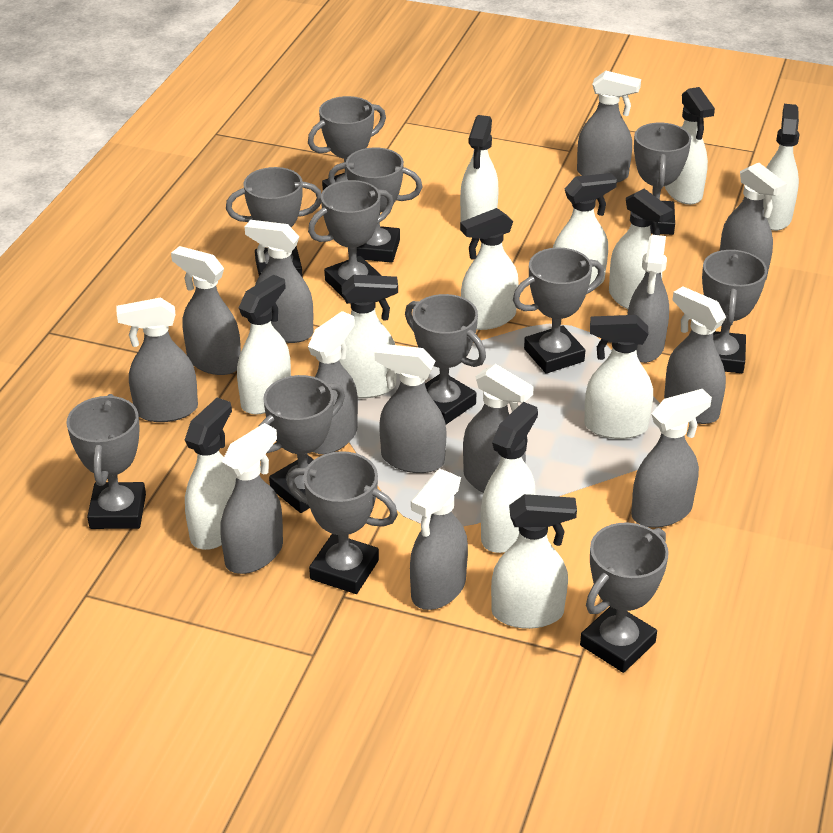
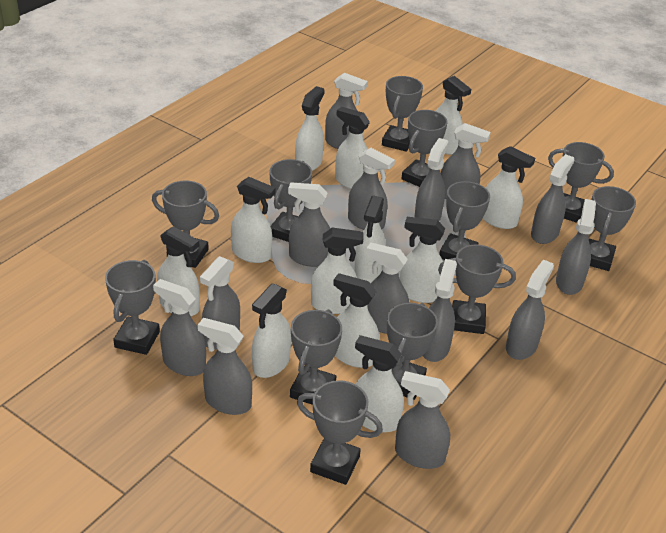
grey spray bottle: [116,297,198,422] [171,246,241,375] [220,423,283,574] [245,220,313,343] [308,311,358,454] [375,344,447,473] [410,469,468,610] [463,364,534,493] [577,71,641,183] [627,235,669,363] [631,389,712,528] [664,286,726,424] [720,163,787,281] = 13 -> [153,279,206,376] [198,318,252,415] [200,256,240,350] [288,182,330,267] [325,73,368,149] [348,148,395,230] [366,243,409,334] [395,371,450,469] [414,138,448,221] [423,259,457,362] [441,123,491,199] [506,260,554,360] [531,154,574,244] [556,199,596,295] = 14

